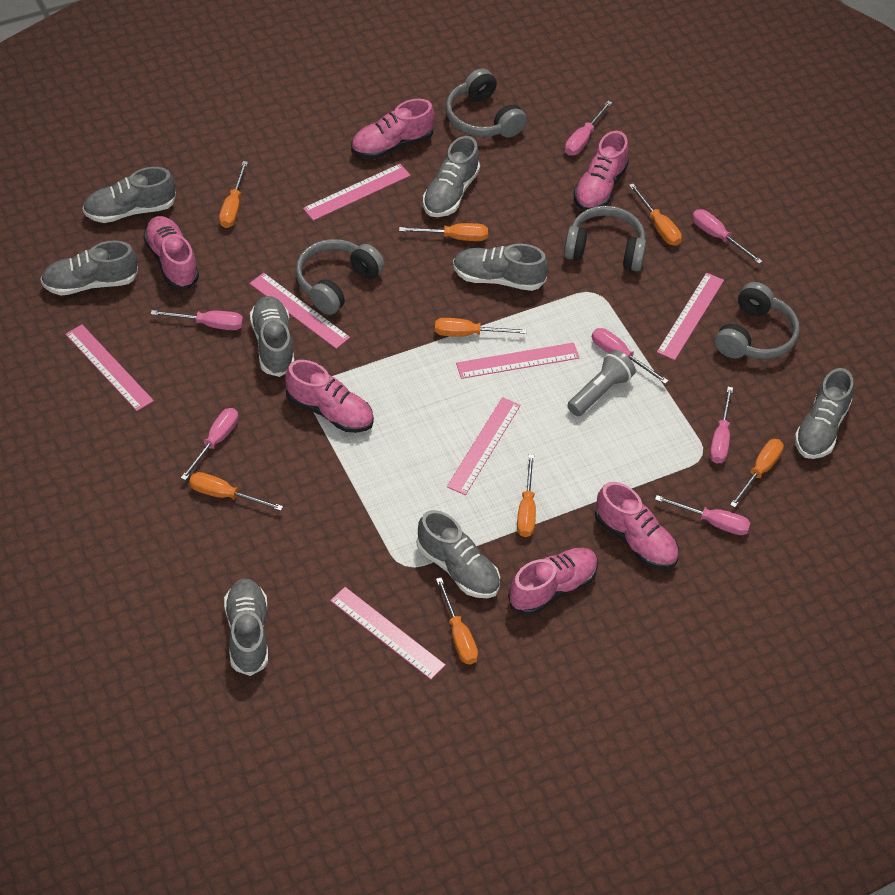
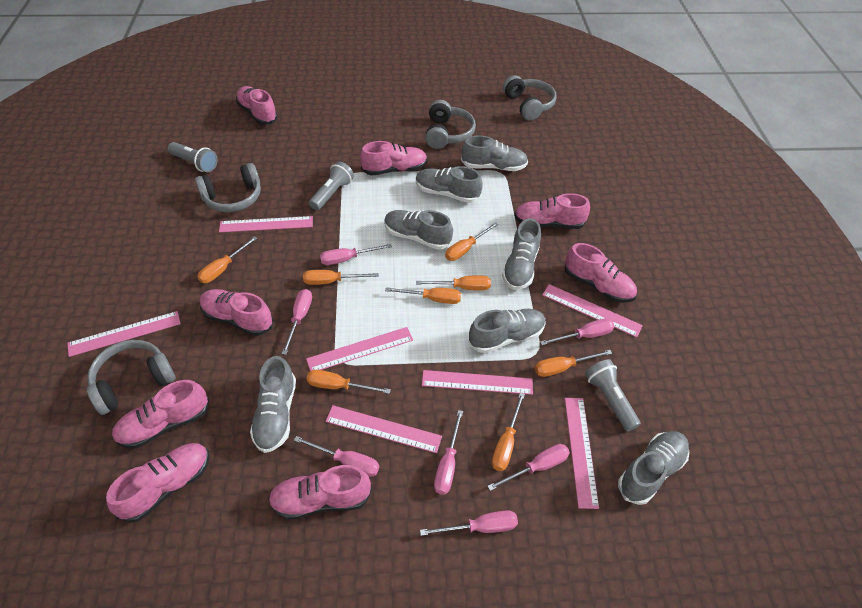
grey flashlight: [567,350,636,416] = 1 -> [168,142,218,172] [309,161,354,210] [585,359,641,432] = 3
grey shoe: [41,240,138,295] [82,167,176,223] [224,578,268,676] [250,296,294,377] [416,510,500,598] [423,136,480,217] [453,244,548,291] [795,368,854,459] = 8 -> [250,356,296,453] [384,210,453,250] [416,166,483,203] [461,135,528,171] [469,309,546,353] [502,218,541,290] [618,431,689,505] = 7
pink shoe: [143,216,199,289] [285,360,374,433] [351,99,435,159] [508,548,598,615] [574,131,629,211] [595,482,679,569] = 6 -> [106,443,209,523] [112,380,209,448] [200,289,273,336] [236,86,278,125] [268,465,371,520] [360,141,427,175] [514,193,590,229] [565,243,637,303] = 8

